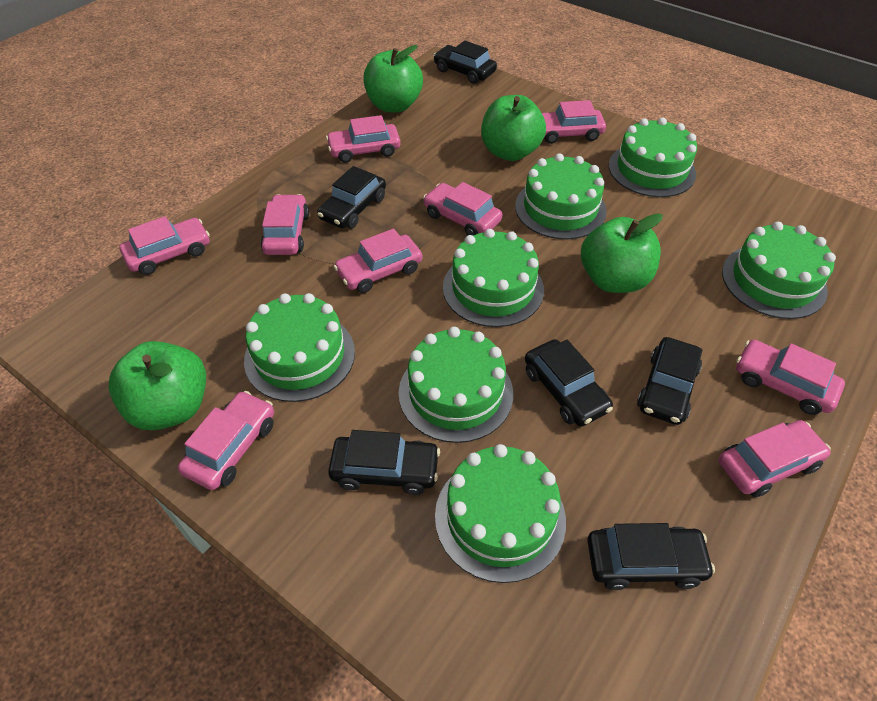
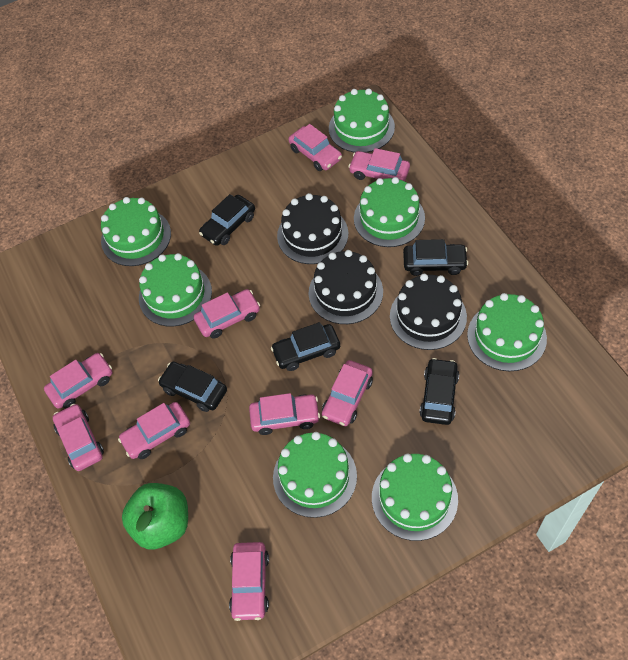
black cake: none = 0 -> [277,193,348,264] [309,250,383,324] [390,274,467,350] = 3
black car: [317,166,386,229] [328,430,440,495] [433,41,497,84] [525,339,613,427] [587,523,715,590] [637,337,702,425] = 6 -> [158,362,227,412] [199,194,255,246] [271,322,340,371] [403,239,468,276] [419,358,459,425] = 5
green apple: [109,341,206,430] [363,45,423,112] [481,95,546,161] [581,213,663,293] = 4 -> [122,483,188,549] = 1

